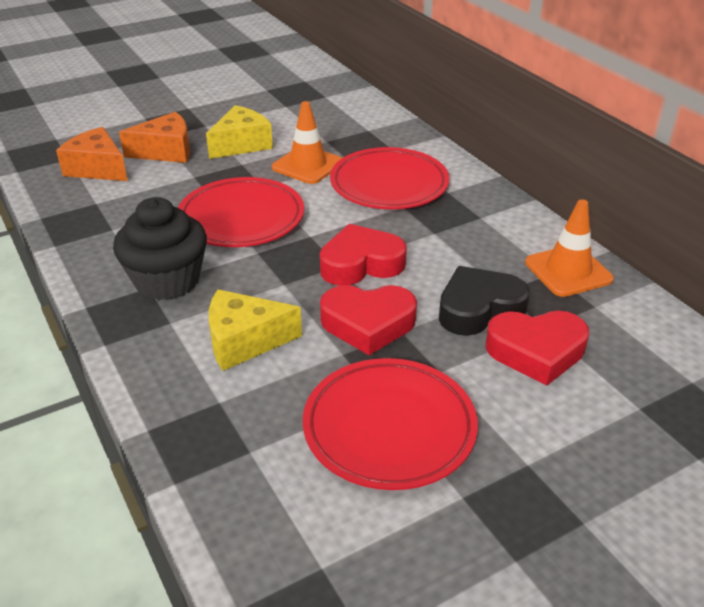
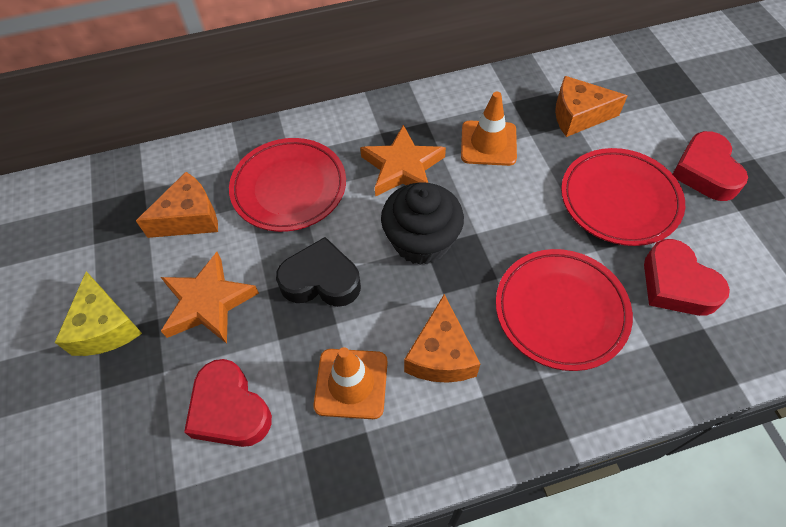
orange cheese: [56,127,128,181] [119,112,190,163] = 2 -> [136,172,218,238] [404,294,480,383] [555,76,628,137] = 3
orange star: none = 0 -> [161,252,259,344] [360,125,446,197] = 2
yellow cheese: [206,105,273,159] [209,289,302,371] = 2 -> [55,271,142,356] = 1

